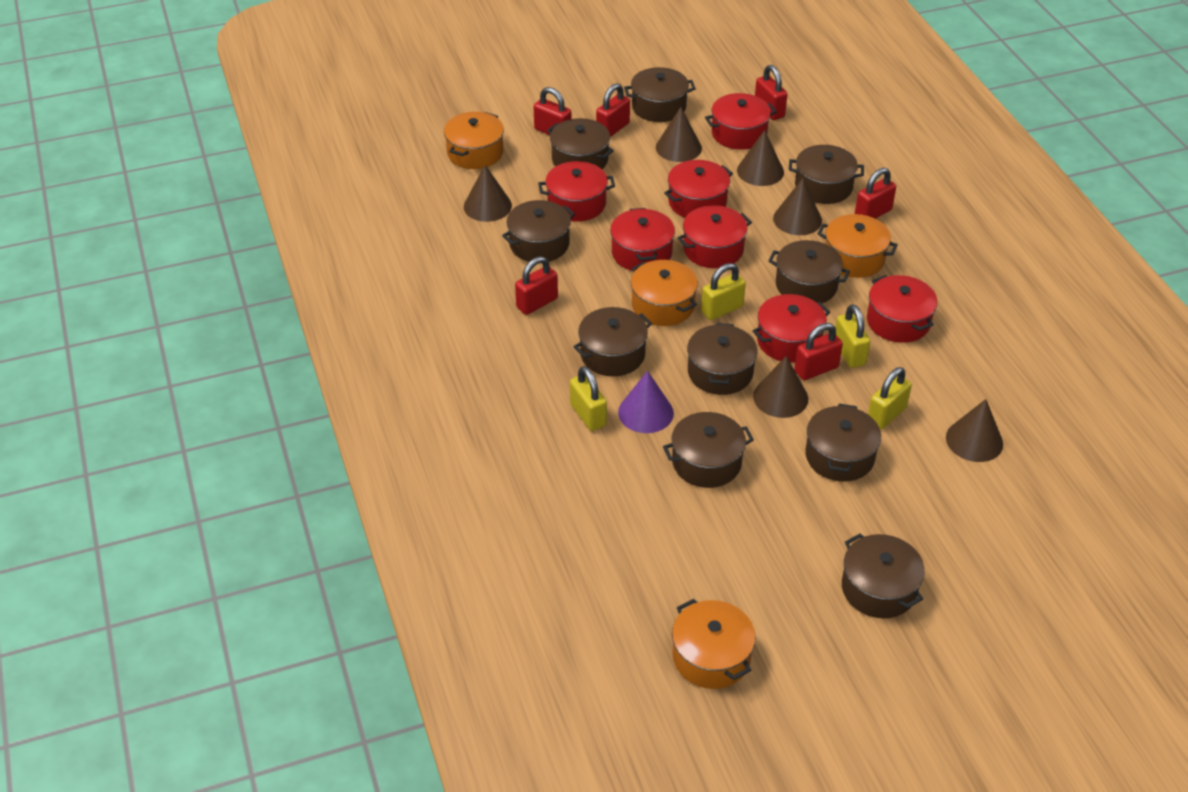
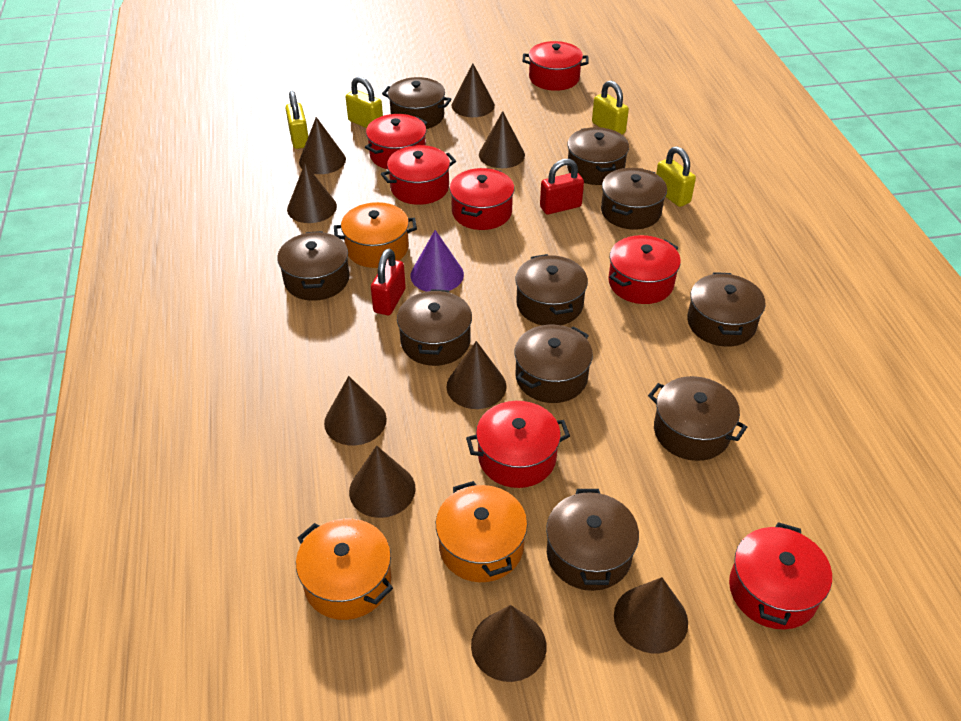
brown cone: [464,165,512,222] [656,107,702,162] [737,130,784,186] [753,356,808,418] [773,178,822,235] [946,399,1003,462] = 6 -> [287,164,337,223] [299,117,346,174] [324,376,387,446] [349,446,416,518] [446,341,507,409] [451,63,495,117] [471,605,546,682] [479,111,525,168] [614,577,688,653] = 9
orange pot: [444,112,504,169] [631,260,698,326] [672,599,756,689] [817,214,898,278] = 4 -> [296,519,393,620] [334,202,417,268] [436,481,527,582] = 3
red padlock: [515,256,558,315] [534,87,572,135] [596,83,630,137] [755,65,788,120] [794,323,843,380] [855,168,896,219] = 6 -> [371,249,406,315] [540,159,584,214] = 2

